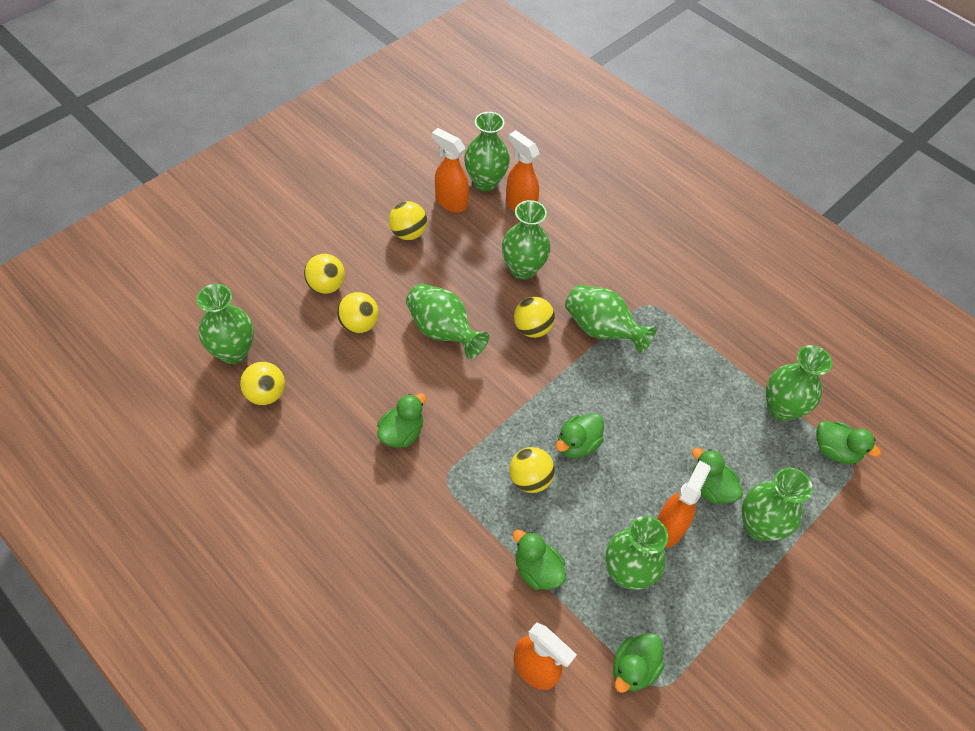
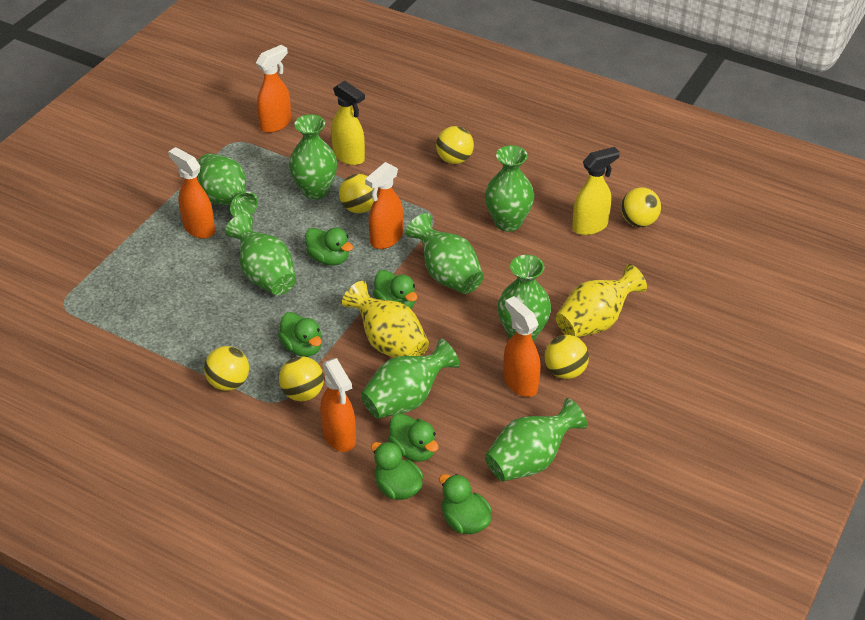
orange spray bottle: [432,128,469,212] [506,130,540,212] [513,622,577,690] [657,460,711,548] = 4 -> [168,147,215,239] [256,45,291,133] [320,358,356,452] [365,162,403,249] [503,296,541,397] = 5
yellow spray bottle: none = 0 -> [331,81,365,165] [572,147,620,235] = 2
yellow vase: none = 0 -> [342,281,429,358] [556,264,647,337] = 2

